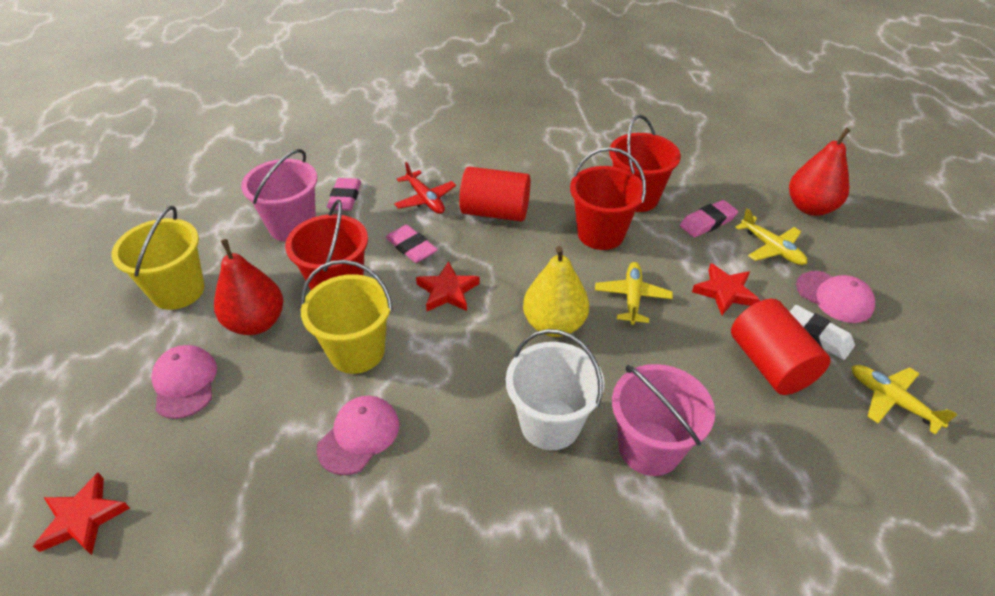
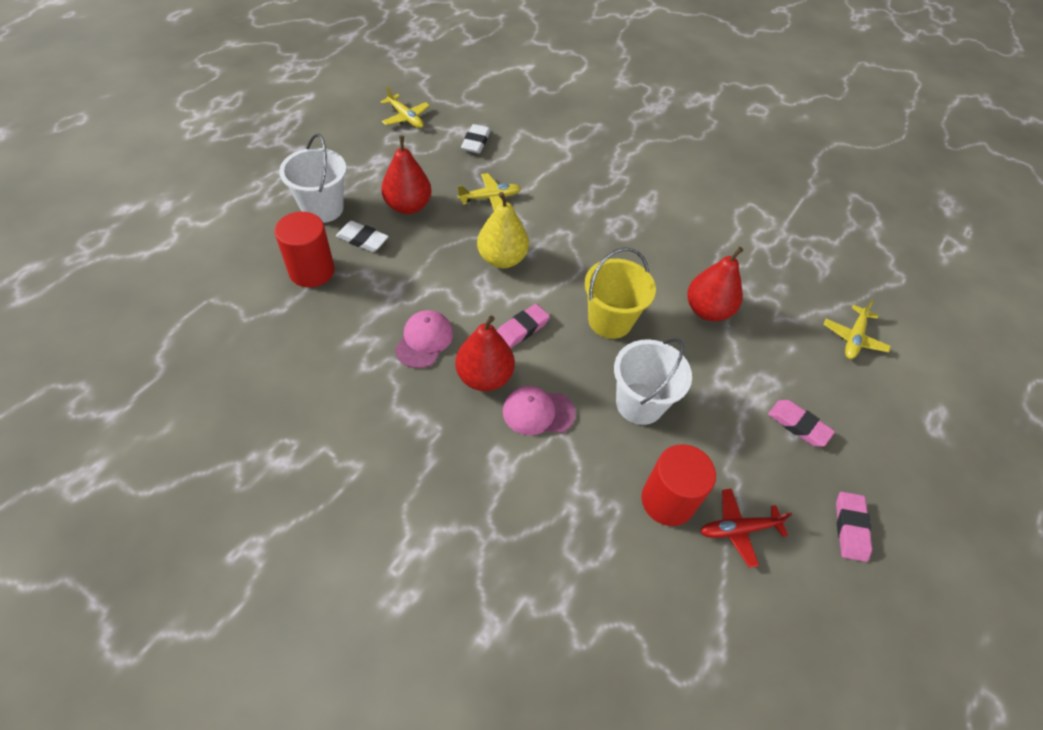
pink bucket: [241,149,317,242] [612,364,715,476] = 2 -> none = 0
pink cap: [151,345,217,419] [316,396,399,475] [796,271,875,323] = 3 -> [395,310,453,368] [503,386,575,435] = 2
red bucket: [285,200,368,290] [570,147,646,250] [609,115,681,212] = 3 -> none = 0
red pear: [214,239,283,335] [789,128,851,216] = 2 -> [381,135,432,214] [455,315,515,391] [687,247,743,321] = 3
red star: [33,473,130,555] [416,261,480,311] [692,263,760,315] = 3 -> none = 0
white bucket: [506,329,604,450] = 1 -> [279,134,346,223] [614,338,692,425] = 2
white eraser: [790,305,855,360] = 1 -> [336,221,389,252] [461,124,491,154] = 2
yellow bucket: [112,206,205,310] [301,260,393,374] = 2 -> [584,247,656,339] = 1

